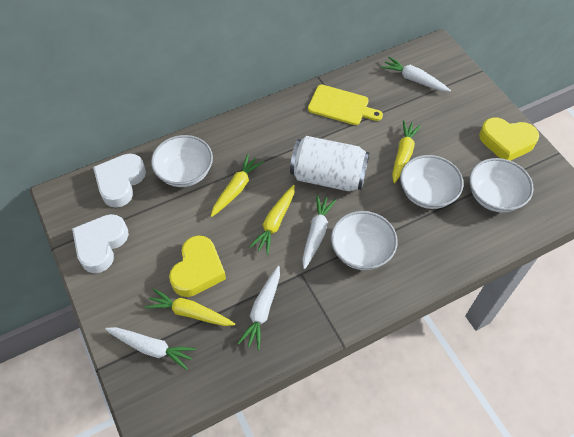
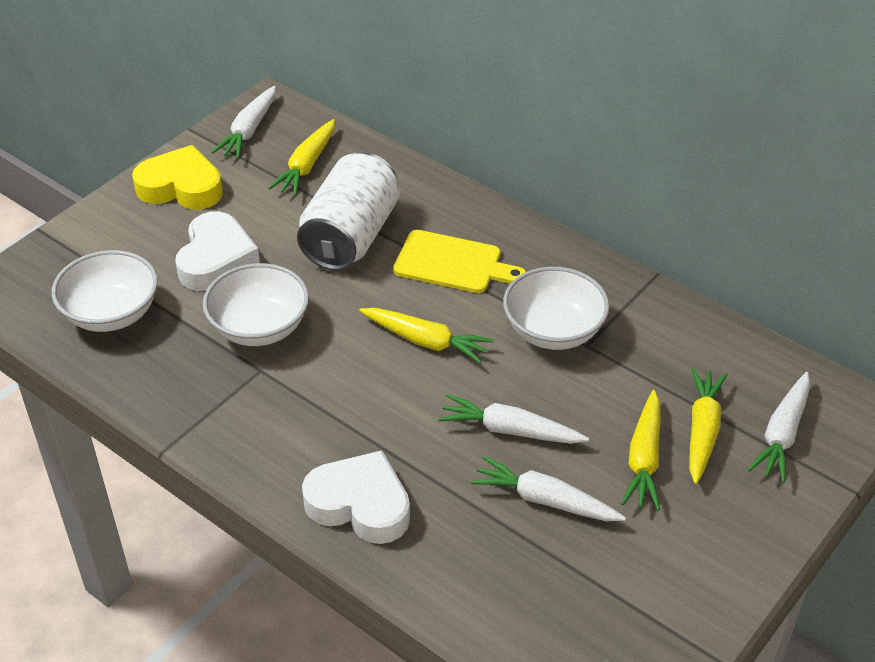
white bowl: [151,135,213,187] [331,211,398,270] [400,155,463,209] [469,158,534,212] = 4 -> [52,250,158,332] [203,263,309,346] [503,267,609,350] = 3
yellow heart: [169,235,226,297] [479,118,539,161] = 2 -> [132,145,223,210] = 1

